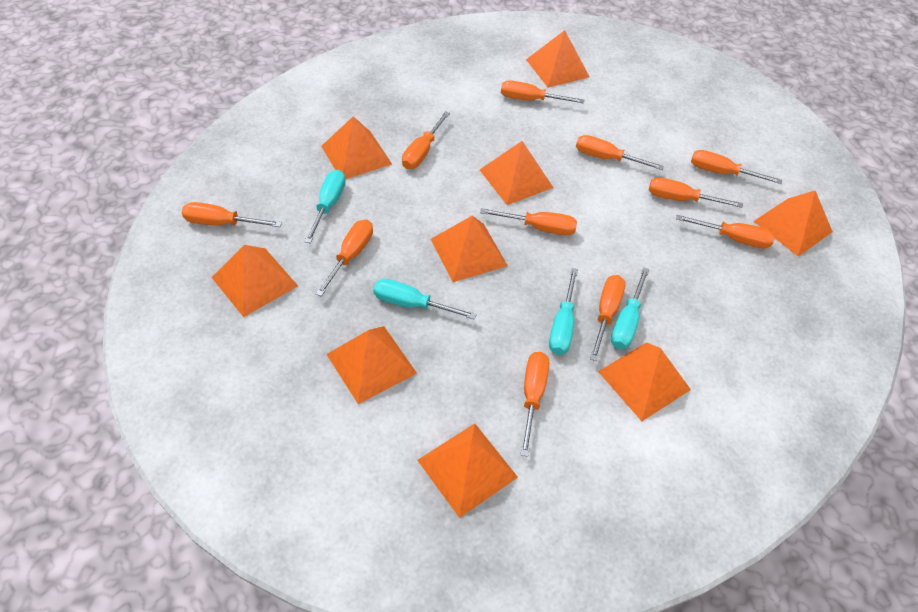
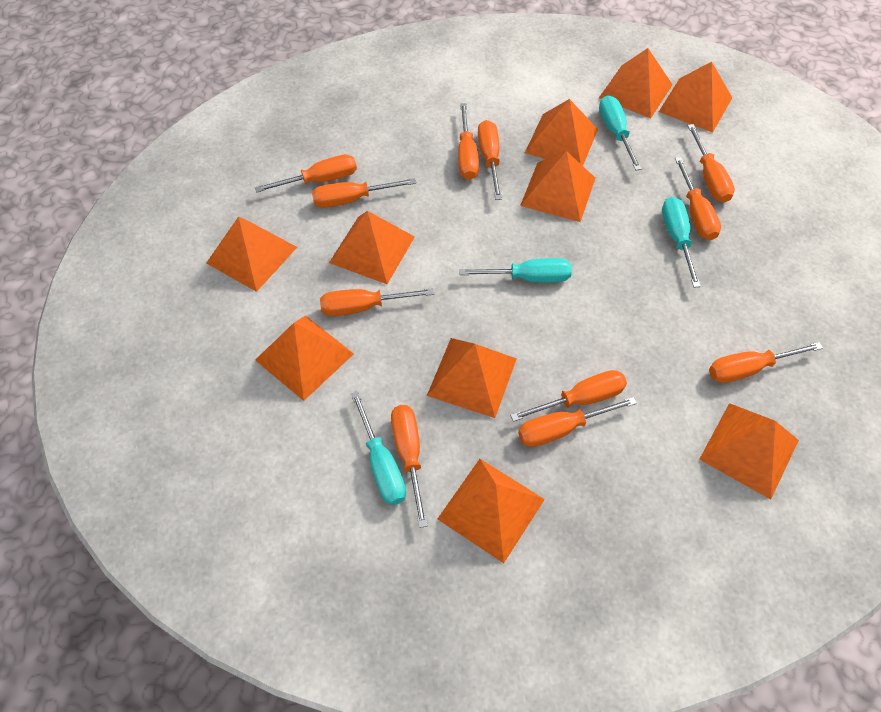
orange pyramid: [211,245,298,317] [321,116,392,179] [326,326,417,404] [417,423,518,518] [431,215,508,282] [480,141,554,205] [526,30,589,88] [598,342,691,421] [753,191,833,256] = 9 -> [206,216,297,292] [255,315,354,401] [329,211,415,284] [427,338,517,418] [438,459,545,563] [520,151,595,222] [525,99,598,166] [599,48,673,118] [659,62,732,133] [699,403,799,500] = 10

